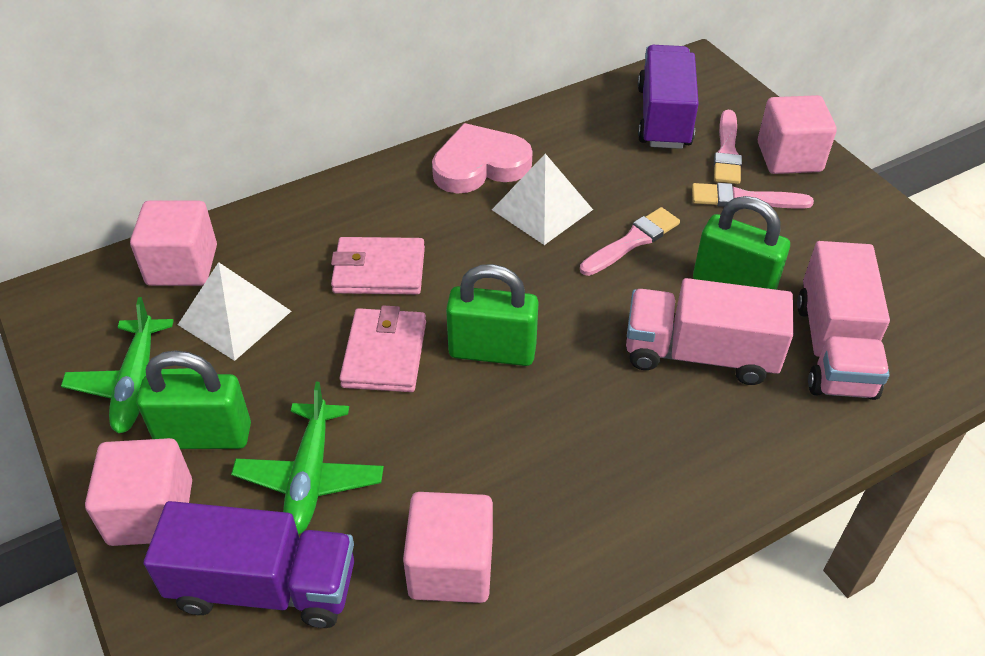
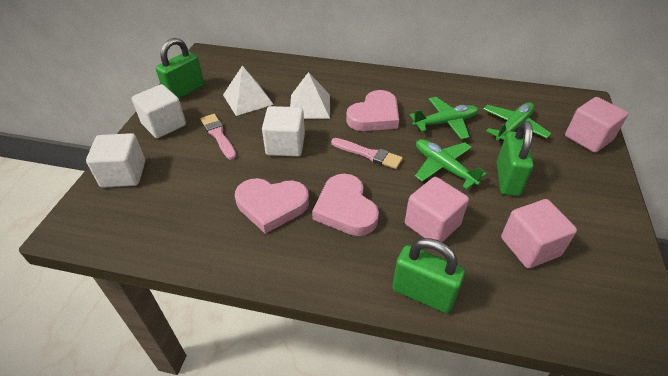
green plane: [61,297,199,433] [231,382,384,535] = 2 -> [410,97,478,140] [415,139,487,189] [483,102,551,141] = 3
pink brush: [580,207,680,276] [692,183,814,209] [714,110,742,184] = 3 -> [201,114,236,160] [331,138,403,169] = 2
pink cube: [85,438,192,546] [130,201,217,286] [403,492,493,603] [758,95,837,174] = 4 -> [405,177,469,242] [501,199,577,269] [565,97,628,153] = 3
pink heart: [432,123,533,193] = 1 -> [235,178,309,234] [312,174,379,236] [346,90,399,131] = 3
pink truck: [626,278,794,385] [797,241,890,400] = 2 -> none = 0
pink wallet: [331,237,425,295] [340,305,426,392] = 2 -> none = 0
purple truck: [144,501,354,628] [638,45,699,149] = 2 -> none = 0
white cube: none = 0 -> [86,133,145,188] [132,84,186,138] [262,106,305,157] = 3

